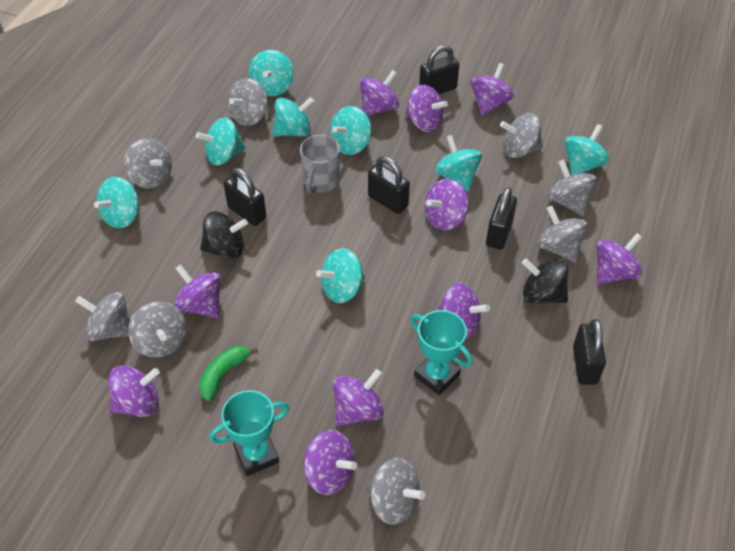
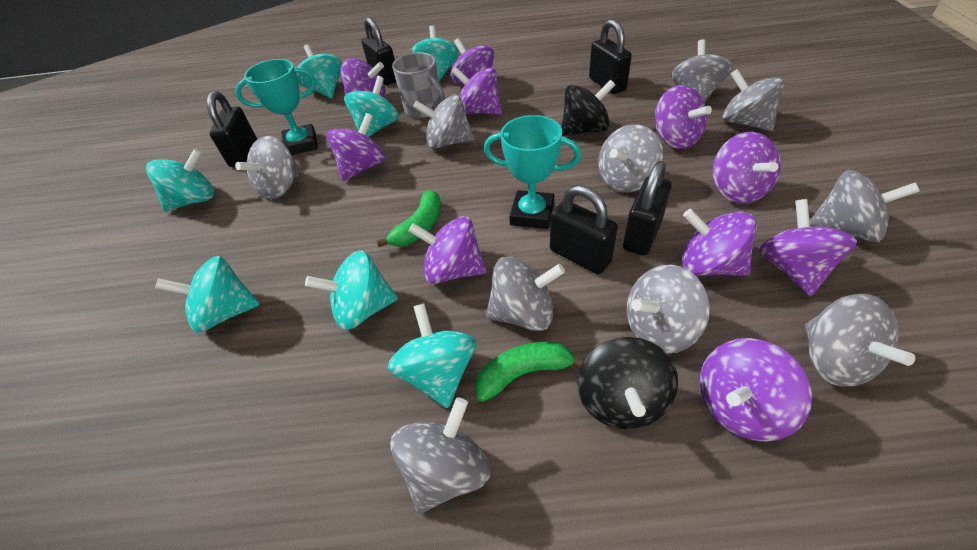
green banana: [199,346,258,401] = 1 -> [376,190,441,247] [475,342,584,402] = 2
grey spinning top: [75,292,130,341] [124,138,172,188] [128,301,187,358] [227,78,268,126] [368,458,425,525] [500,113,543,158] [537,206,587,263] [548,159,596,216] = 8 -> [235,136,300,199] [390,397,491,514] [413,95,474,149] [486,257,565,331] [598,124,663,193] [627,265,710,354] [671,39,733,103] [723,69,785,131] [805,294,915,387] [809,170,920,242] = 10
turquoise spinning top: [94,177,139,228] [196,117,246,166] [249,50,294,96] [272,97,314,137] [316,248,365,303] [330,106,371,155] [435,135,482,191] [564,124,609,175] = 8 -> [146,149,214,211] [155,256,260,333] [296,44,342,98] [305,251,398,330] [344,76,399,137] [388,303,476,408] [410,26,459,81] = 7

